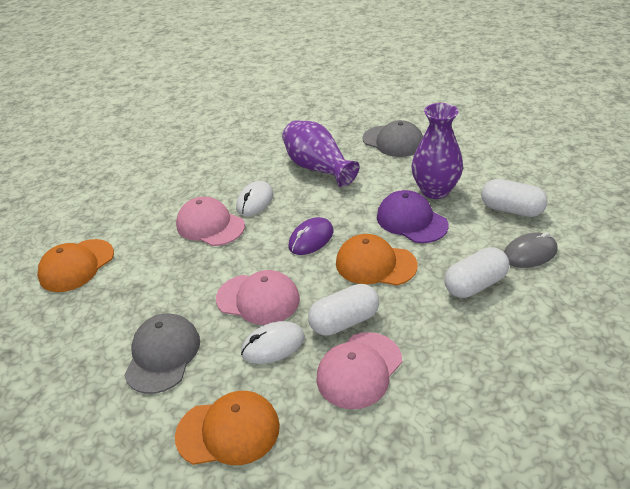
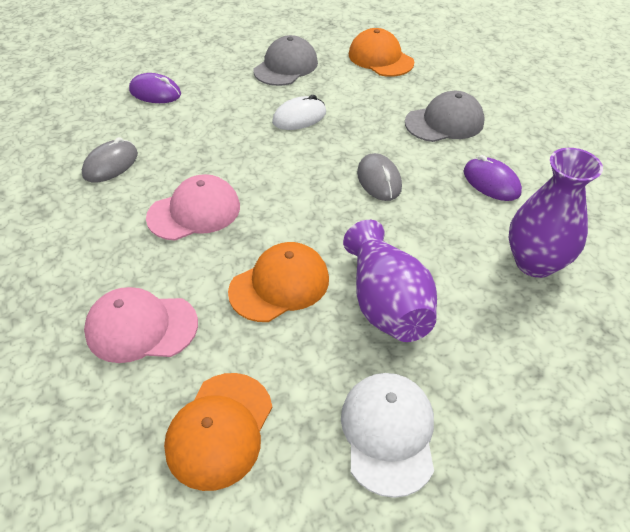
grey mouse: [504,232,558,268] = 1 -> [82,137,138,183] [357,153,402,201] = 2
pink cap: [176,197,245,246] [216,270,300,325] [317,332,402,409] = 3 -> [84,287,198,363] [146,174,240,241] = 2
purple cap: [377,190,449,243] = 1 -> none = 0
purple mouse: [288,217,333,255] = 1 -> [129,73,181,103] [464,155,522,201] = 2
white cap: none = 0 -> [341,373,434,498] = 1
white capsule: [308,284,379,336] [444,247,509,298] [481,179,548,217] = 3 -> none = 0
white mouse: [236,181,273,216] [241,321,305,364] = 2 -> [272,95,326,130] = 1

